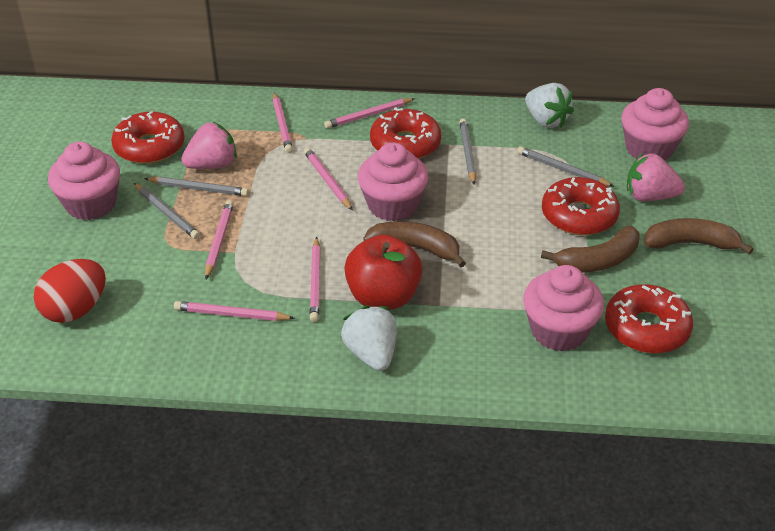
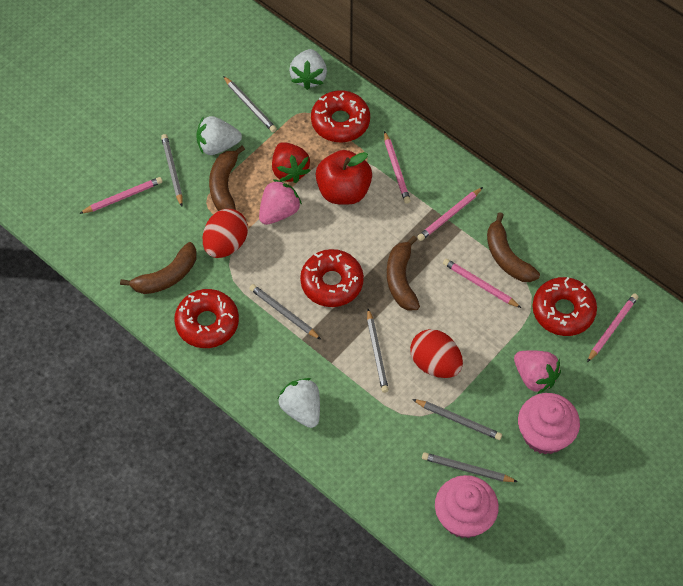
brown banana: [363,221,466,268] [541,226,640,273] [644,218,754,255] = 3 -> [120,242,197,294] [209,146,245,211] [387,236,420,311] [487,212,540,282] = 4
grey pencil: [134,183,200,239] [144,177,249,196] [459,118,476,185] [517,146,614,186] = 4 -> [161,134,183,207] [223,76,277,132] [249,284,321,339] [367,309,389,393] [412,399,502,440] [422,452,518,482] = 6
pink cupcake: [48,142,120,220] [358,143,428,222] [523,265,604,351] [621,88,689,160] = 4 -> [435,475,499,538] [518,393,580,455] = 2
pink pencil: [174,301,295,321] [205,200,234,279] [273,92,293,153] [304,147,353,211] [310,237,321,322] [324,98,415,129] = 6 -> [79,177,162,214] [384,131,411,204] [417,187,483,241] [443,259,521,308] [587,294,638,362] = 5
red egg: [34,259,106,323] = 1 -> [203,209,248,258] [410,329,463,378] = 2
red strawberry: none = 0 -> [272,142,310,183] = 1
white strawberry: [341,305,397,371] [525,83,574,128] = 2 -> [196,116,242,155] [278,378,320,428] [289,49,327,90] = 3

